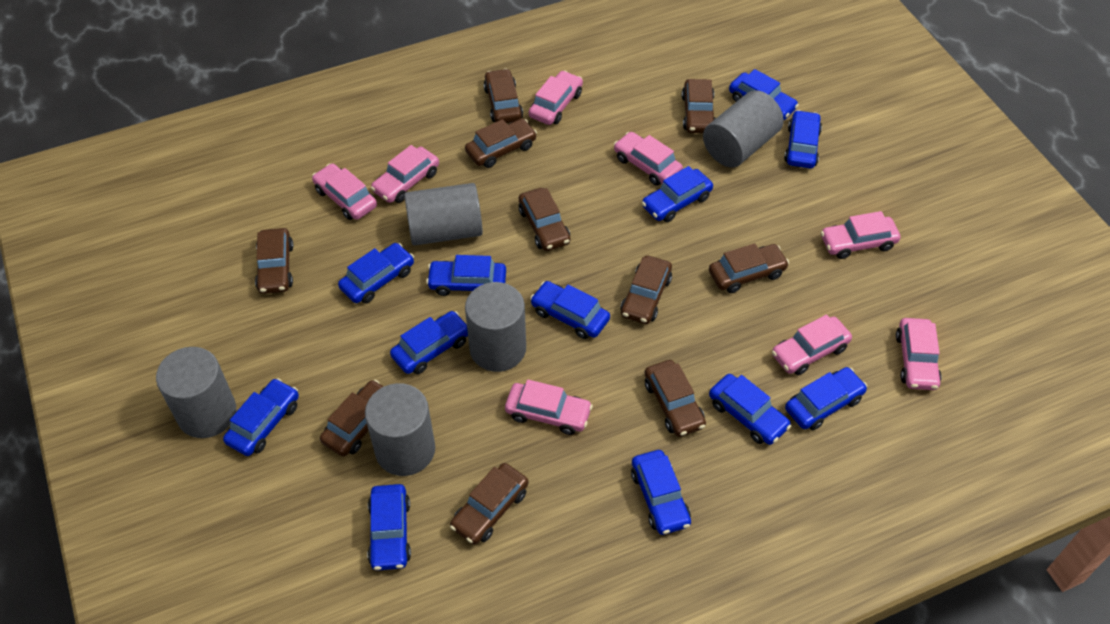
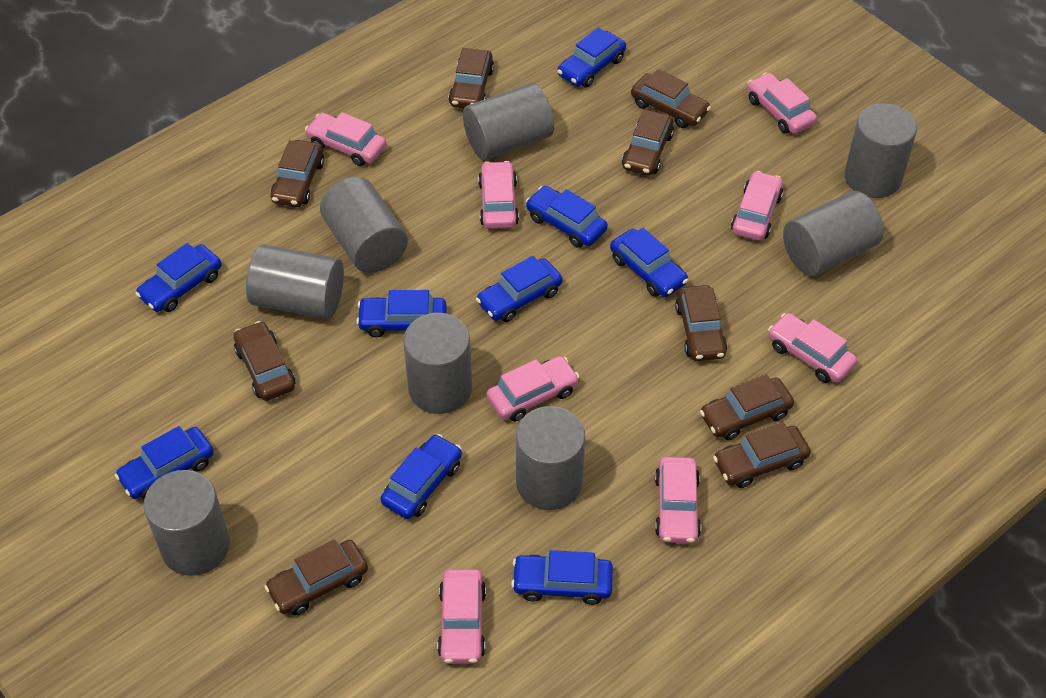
blue car: [223,378,299,456] [338,243,414,304] [367,484,411,571] [390,311,468,374] [426,255,506,296] [530,281,610,339] [631,450,691,535] [642,166,713,222] [709,374,791,445] [729,69,799,120] [784,110,822,168] [785,367,867,430] = 12 -> [115,426,214,499] [135,243,222,312] [356,290,447,337] [380,434,462,519] [476,256,563,322] [511,550,613,605] [526,186,608,248] [557,28,626,88] [610,228,688,297] = 9
brown car: [255,228,294,294] [320,380,384,457] [450,463,529,545] [465,119,537,168] [484,69,523,123] [519,188,570,251] [620,256,672,324] [645,360,706,437] [682,79,716,133] [709,243,789,293] = 10 -> [233,321,295,401] [265,539,368,615] [271,140,324,207] [449,48,494,108] [622,110,674,176] [631,69,711,128] [675,285,727,361] [700,374,794,440] [713,422,811,488] = 9
grey cylinder: [156,347,236,438] [365,383,435,476] [404,183,483,245] [465,282,526,372] [703,90,784,168] = 5 -> [144,470,230,576] [246,244,344,319] [320,177,408,273] [403,313,472,414] [463,83,554,161] [516,406,585,510] [783,191,884,276] [845,103,917,198] = 8

